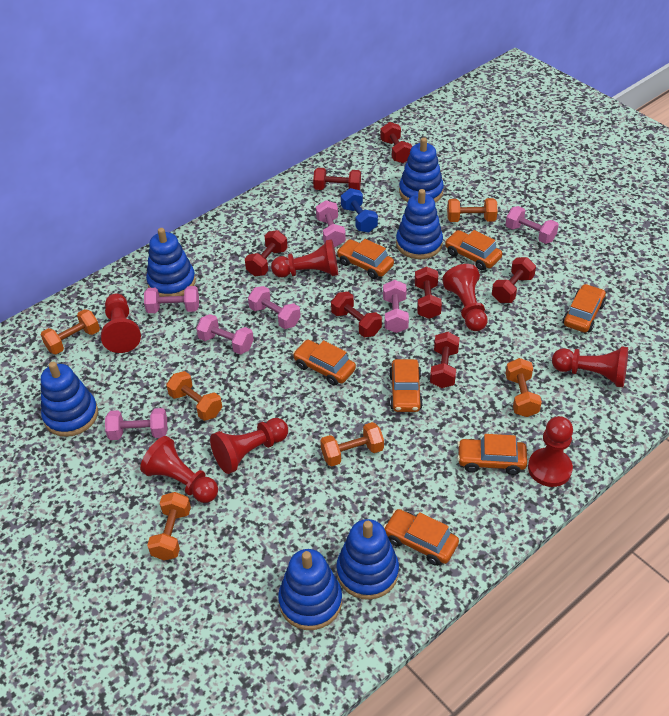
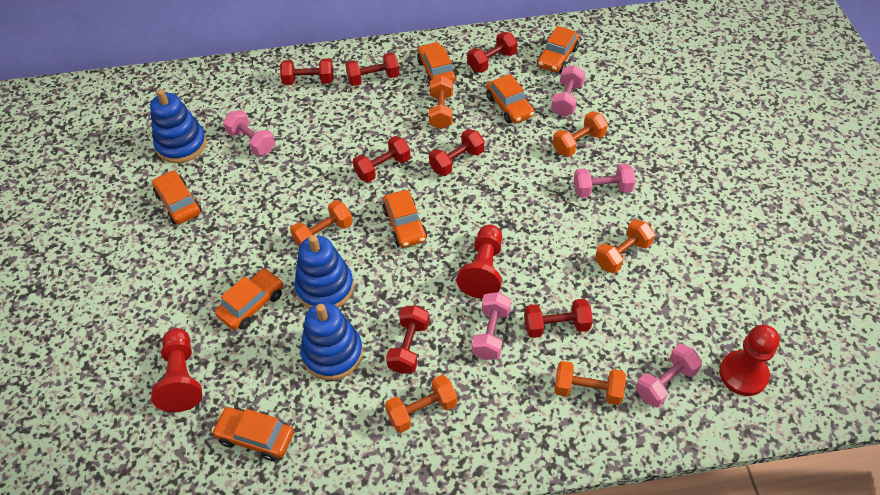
blue dumbbell: [341,188,378,233] = 1 -> none = 0
blue stacking toy: [41,362,98,437] [146,228,196,297] [278,549,342,630] [336,519,399,600] [396,189,443,259] [399,137,444,202] = 6 -> [150,89,207,163] [295,235,354,309] [300,302,363,380] = 3
pink dumbbell: [105,408,167,440] [144,286,199,313] [196,314,254,355] [248,286,301,329] [316,200,346,247] [383,280,409,333] [505,206,559,244] = 7 -> [223,110,275,156] [472,292,511,360] [551,65,585,116] [574,164,636,198] [636,344,702,407] = 5
red pawn: [101,294,141,353] [140,436,218,503] [210,418,288,474] [271,239,338,277] [442,264,488,331] [528,416,573,487] [552,347,628,388] = 7 -> [151,328,202,412] [456,225,502,299] [719,325,780,396] = 3

